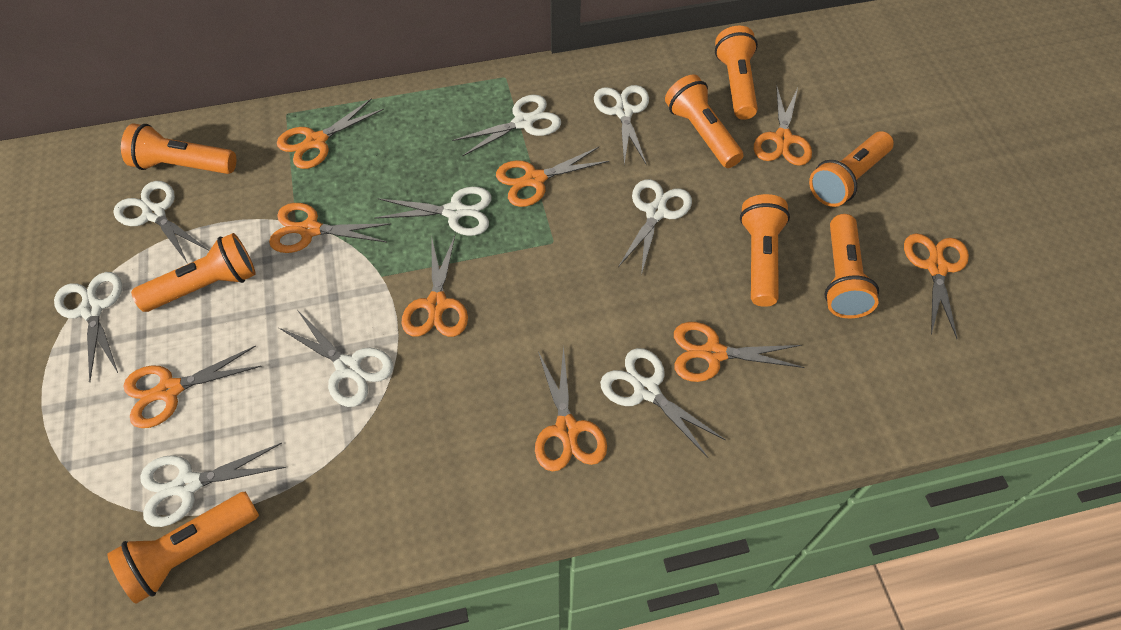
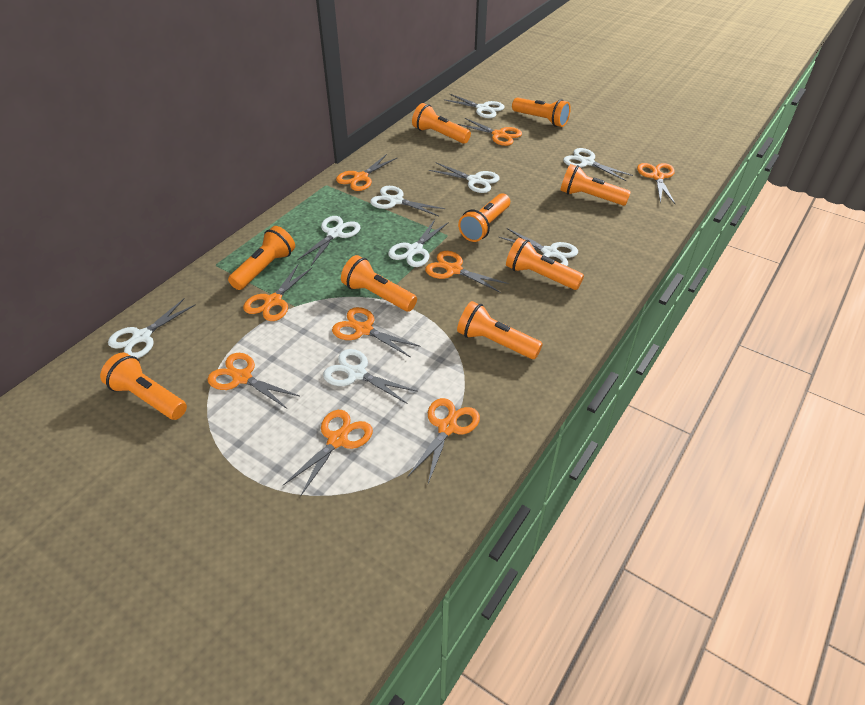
orange flashlight: [107,492,259,604] [121,124,236,174] [131,233,256,312] [665,74,743,168] [715,25,758,120] [740,194,790,307] [809,131,894,207] [824,214,879,318] = 8 -> [100,353,187,420] [228,226,295,290] [341,255,417,312] [412,103,471,144] [457,301,543,359] [458,193,510,242] [506,238,584,290] [512,97,571,127] [561,164,631,206] = 9

